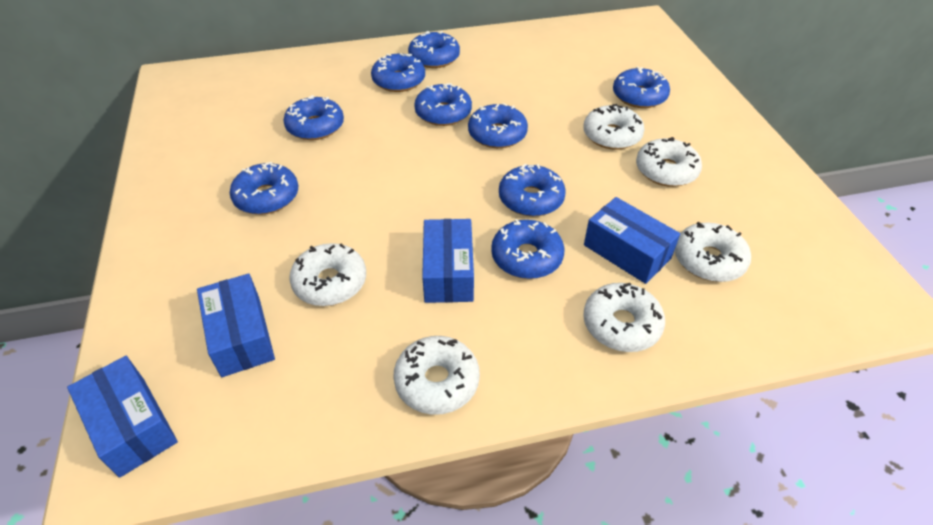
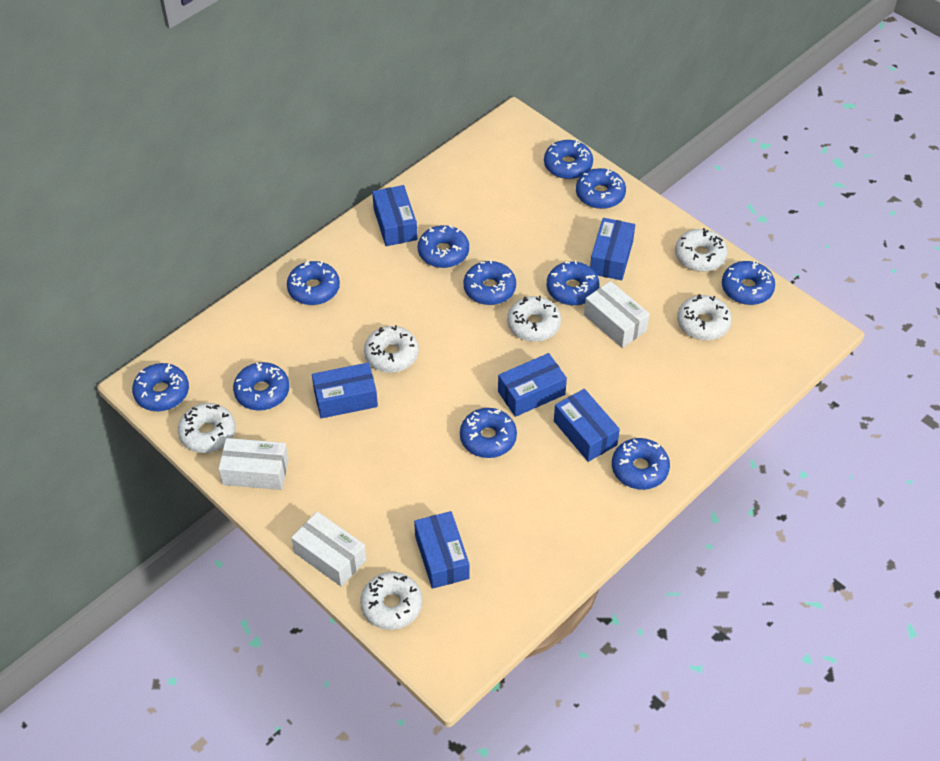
blue box: [67,356,178,478] [197,274,275,377] [422,219,474,303] [584,197,680,284] = 4 -> [312,362,378,419] [372,185,417,246] [414,511,469,589] [498,353,567,417] [554,389,620,462] [590,218,635,280] = 6
blue donut: [230,162,298,214] [284,95,344,140] [371,53,425,92] [408,31,460,68] [414,83,472,126] [468,103,528,148] [491,219,564,279] [499,164,566,216] [613,67,670,108] = 9 -> [132,363,189,411] [233,362,289,411] [287,261,340,305] [418,225,469,268] [460,408,517,458] [464,260,516,305] [544,140,593,179] [547,260,599,306] [576,168,626,209] [612,438,670,490] [722,261,775,305] = 11
white box: none = 0 -> [218,438,289,490] [291,511,366,587] [584,281,650,348] = 3

